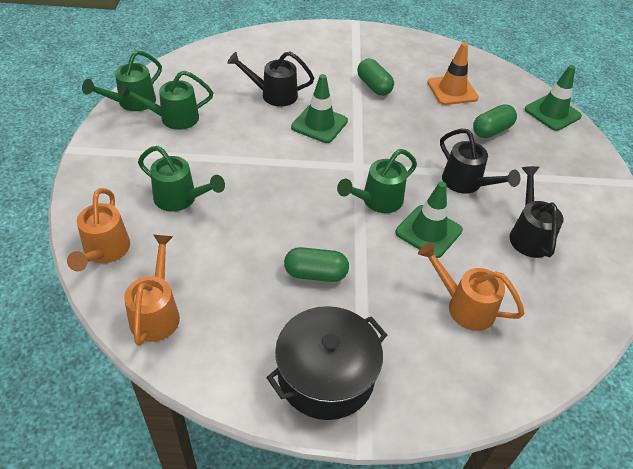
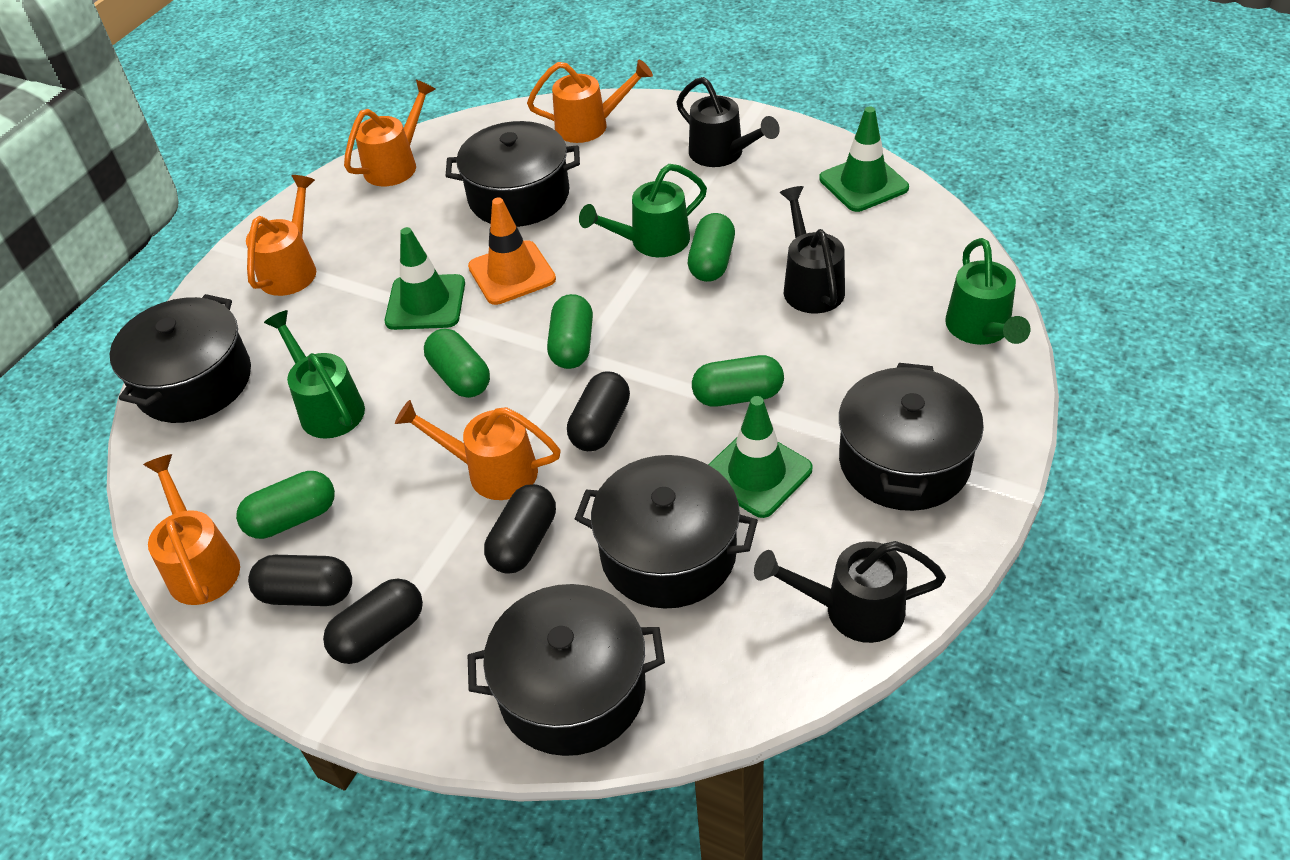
black capsule: none = 0 -> [248,555,352,606] [323,579,423,664] [484,484,556,574] [567,372,630,451] = 4
black pot: [266,306,387,420] = 1 -> [110,294,251,423] [446,121,580,227] [468,584,665,756] [575,455,758,609] [839,363,984,511] = 5
green capsule: [284,247,349,282] [357,59,394,96] [473,104,517,138] = 3 -> [236,471,335,539] [424,329,490,398] [547,294,593,369] [688,213,735,282] [692,355,784,407] = 5
green watering can: [82,50,162,111] [118,70,213,130] [138,146,225,211] [337,149,417,213] = 4 -> [264,310,365,439] [579,164,707,257] [945,238,1031,345] = 3
orange watering can: [67,188,130,272] [124,235,180,346] [418,242,525,331] = 3 -> [143,454,240,605] [246,175,316,296] [344,80,435,186] [395,400,561,500] [527,60,653,143] = 5

